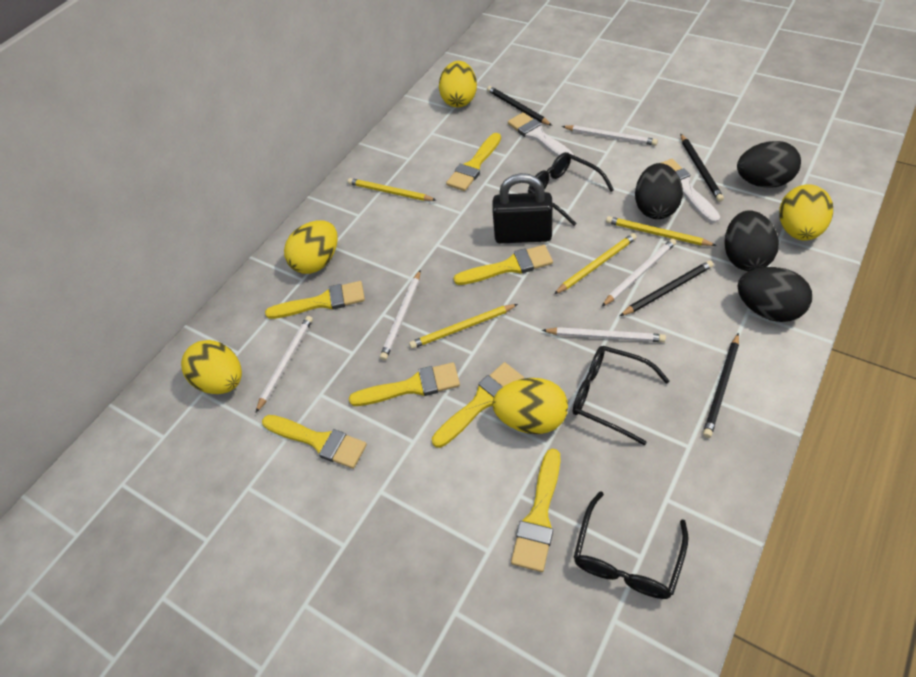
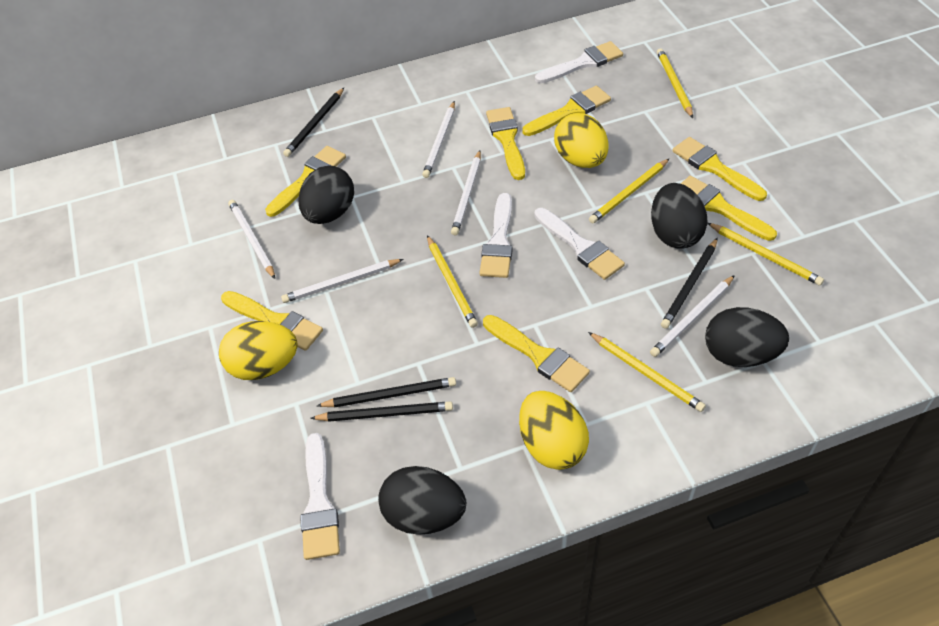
black glasses: [528,152,614,226] [573,346,670,445] [574,491,689,599] = 3 -> none = 0
black padlock: [492,173,553,243] = 1 -> none = 0
white brush: [508,112,574,160] [661,159,720,224] = 2 -> [300,433,340,560] [480,193,513,278] [534,208,625,280] [535,41,623,83] = 4
yellow egg: [181,340,242,394] [284,220,338,274] [439,61,477,107] [492,378,568,434] [779,185,833,241] = 5 -> [219,321,298,380] [519,391,589,470] [554,113,608,168] = 3
yellow pencil: [348,178,436,201] [409,304,518,349] [554,233,637,294] [606,216,717,246] = 4 -> [427,235,478,328] [588,332,706,412] [589,158,670,224] [657,48,693,118] [708,223,824,286] = 5

